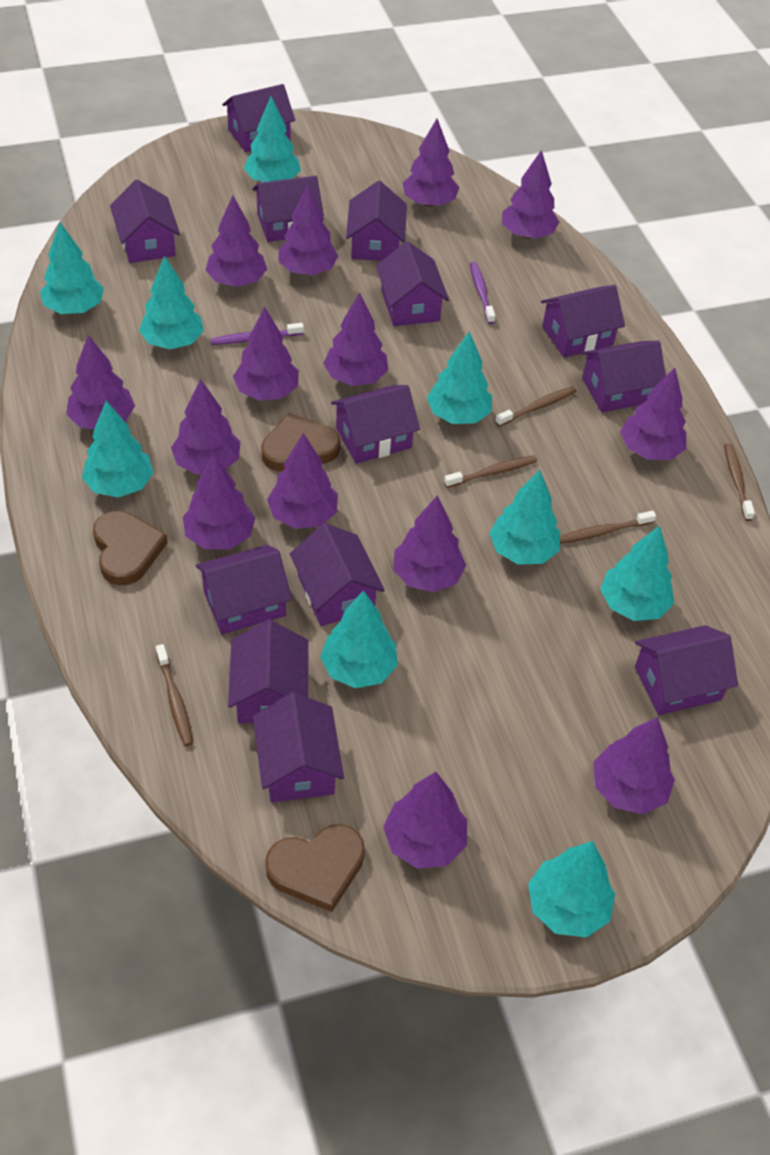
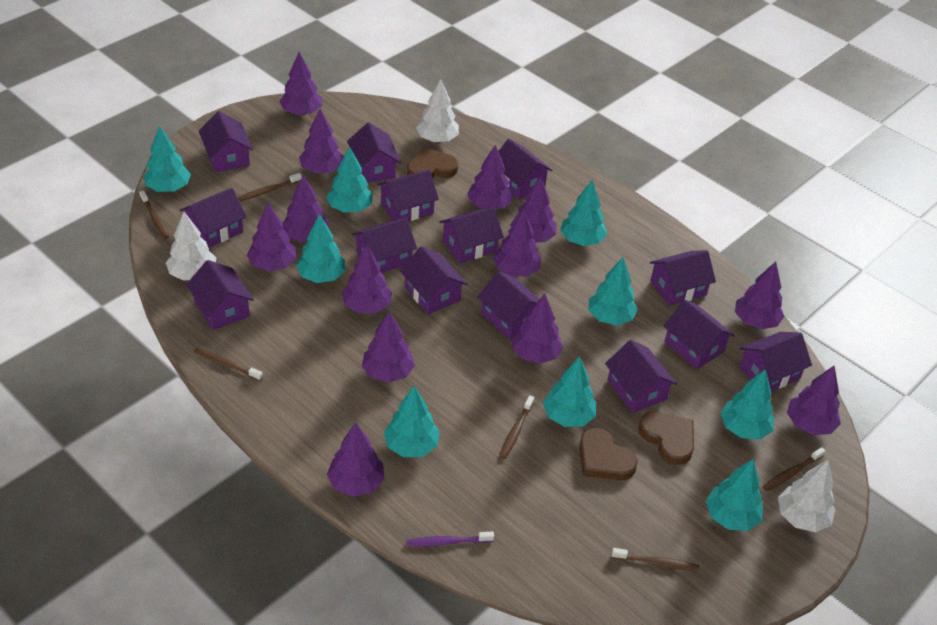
brown toothbrush: [156,644,193,746] [444,455,537,488] [495,386,576,427] [560,511,656,544] [724,443,755,521] = 5 -> [139,190,169,239] [194,348,263,381] [238,173,302,201] [499,395,534,459] [612,548,699,572] [763,447,825,491] = 6
purple house: [110,180,180,263] [196,545,292,635] [222,84,295,152] [228,620,308,723] [252,176,324,242] [253,692,344,802] [290,523,385,626] [331,385,420,464] [346,181,407,261] [376,241,449,326] [541,285,625,358] [582,340,666,412] [635,625,738,715] = 13 -> [180,188,247,248] [186,260,254,330] [199,111,253,172] [347,122,401,183] [352,218,417,273] [377,170,439,221] [400,246,467,314] [440,207,504,263] [477,271,539,340] [498,139,552,200] [605,340,677,413] [650,250,716,306] [663,300,735,369] [739,332,812,391] = 14
purple toothbrush: [210,323,304,345] [470,262,495,324] = 2 -> [406,531,494,547] = 1
purple tree: [66,335,135,429] [171,379,241,475] [183,453,255,549] [205,195,267,287] [233,307,299,401] [267,433,338,529] [278,185,338,275] [323,292,388,386] [383,772,467,869] [393,496,466,592] [403,119,459,207] [502,150,559,239] [594,717,675,814] [620,368,686,460] = 14 -> [247,203,296,271] [279,52,322,116] [282,175,329,242] [299,109,344,173] [327,423,385,497] [342,245,392,313] [362,311,415,383] [467,145,513,209] [493,210,541,276] [510,177,557,242] [512,294,563,364] [735,262,784,329] [787,365,841,435] = 13
white tree: none = 0 -> [166,212,216,281] [416,79,459,143] [778,460,835,532] = 3

